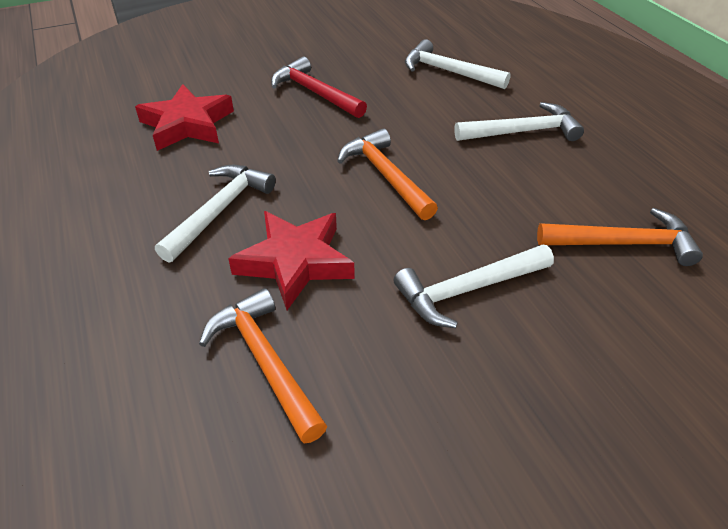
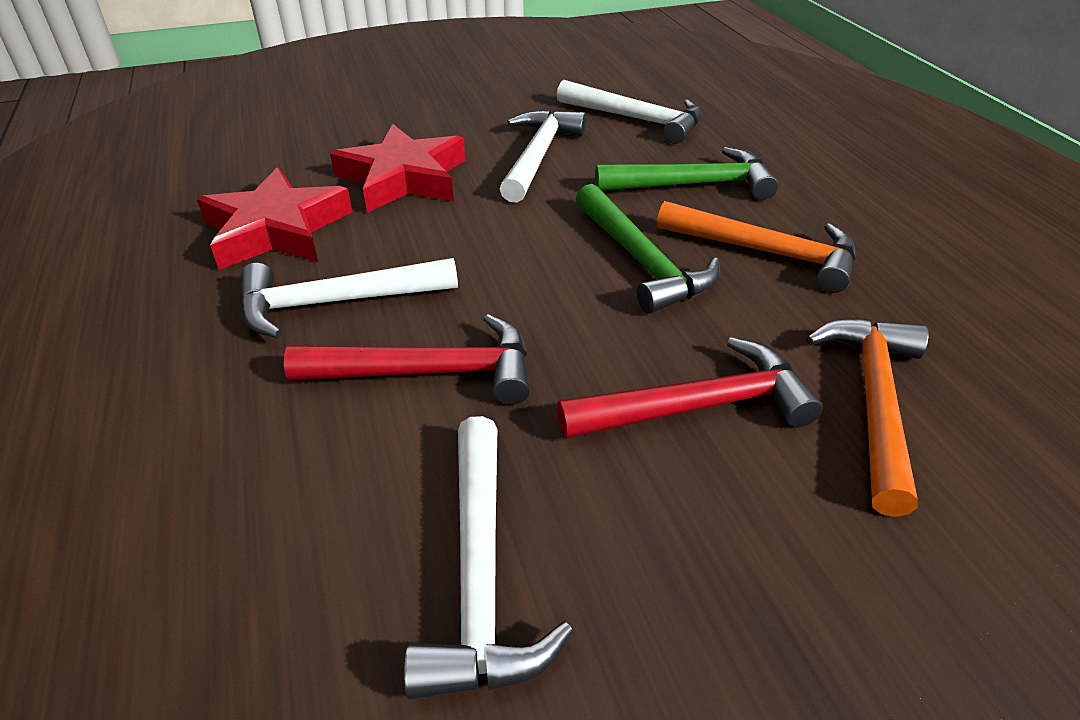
green hammer: none = 0 -> [576,184,720,314] [595,147,779,200] = 2
orange hammer: [199,288,327,443] [337,128,438,220] [537,208,703,266] = 3 -> [657,201,856,293] [806,318,929,517] = 2
red hammer: [271,57,367,118] = 1 -> [284,314,530,405] [557,337,823,439] = 2

